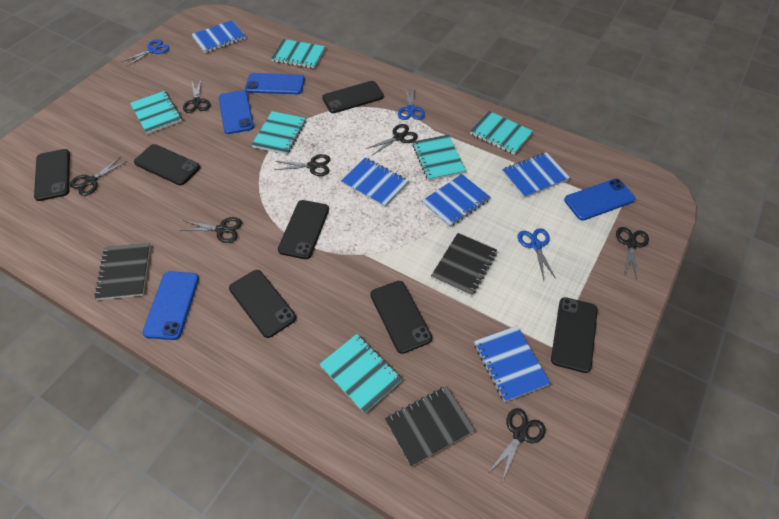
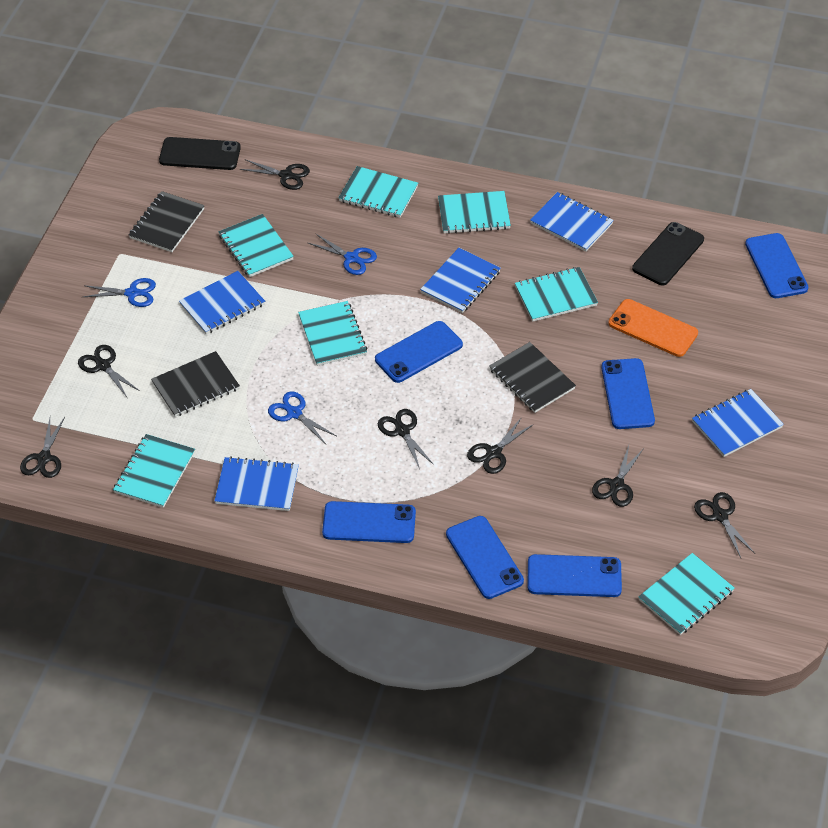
black phone: [34,149,70,201] [134,144,200,185] [229,270,296,338] [278,200,329,259] [322,81,384,113] [371,281,432,354] [551,297,598,373] = 7 -> [159,137,241,170] [632,222,704,285] = 2
blue phone: [142,271,199,340] [219,90,254,134] [245,73,305,94] [564,179,636,220] = 4 -> [322,501,416,543] [375,321,463,383] [446,516,524,599] [528,554,622,597] [601,358,655,429] [745,233,808,298] = 6
orange phone: none = 0 -> [609,299,698,357] = 1
turquoise notebook: [130,91,182,134] [251,111,306,155] [271,39,325,68] [319,334,402,414] [412,135,466,181] [470,111,533,155] = 6 -> [113,434,195,508] [219,214,294,277] [298,301,367,366] [338,166,418,218] [438,191,511,234] [515,267,598,322] [638,553,735,635] = 7

